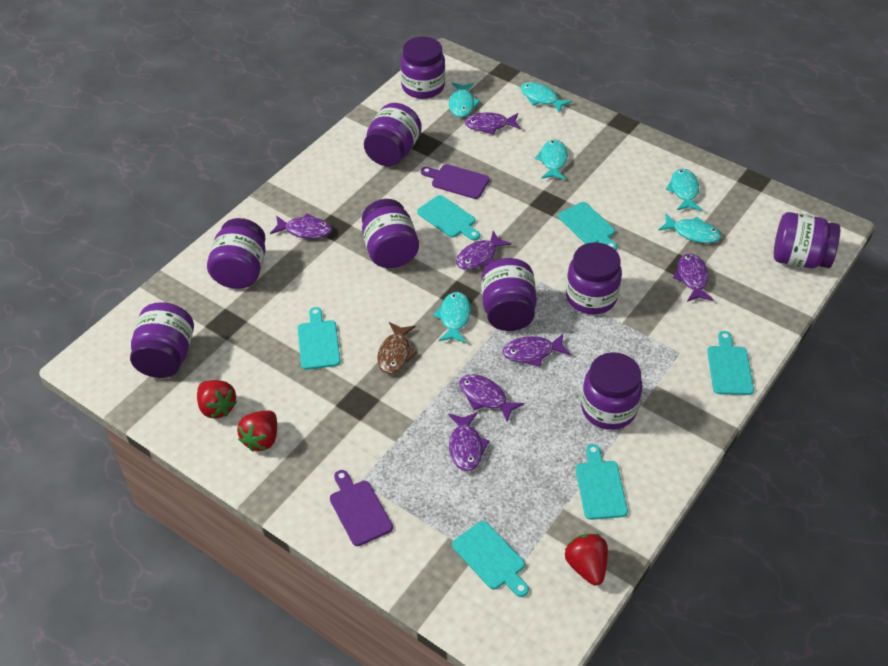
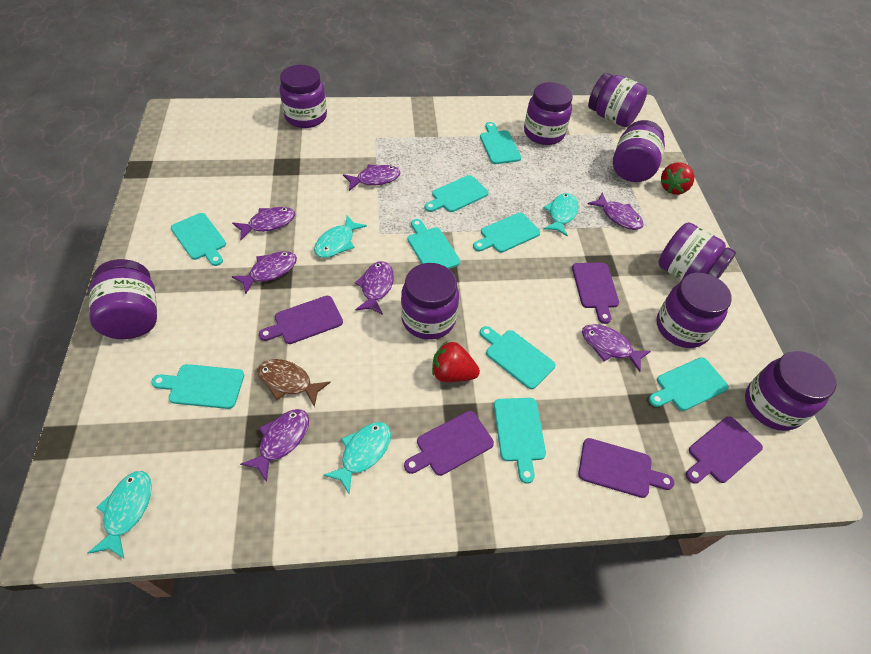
purple cutting board: [330,470,393,546] [421,164,490,199] = 2 -> [259,296,343,344] [404,411,494,476] [572,263,619,324] [578,438,674,498] [686,416,763,484] = 5
red strawberry: [197,380,237,419] [237,410,277,452] [565,534,608,586] = 3 -> [432,341,480,382] [660,162,694,195] = 2
turquoise cutting board: [298,307,341,370] [417,195,480,241] [452,521,529,597] [558,202,617,250] [576,444,628,520] [707,331,754,395] = 6 -> [151,364,244,409] [171,213,226,266] [407,219,460,269] [425,175,489,212] [473,213,540,253] [480,122,521,164] [480,326,555,389] [494,398,546,484] [649,357,729,411] = 9
turquoise fish: [433,292,471,343] [449,82,480,117] [521,82,572,113] [535,140,568,180] [658,213,721,243] [666,169,702,211] = 6 -> [88,471,152,558] [314,216,367,258] [323,422,391,495] [544,193,579,236] = 4

